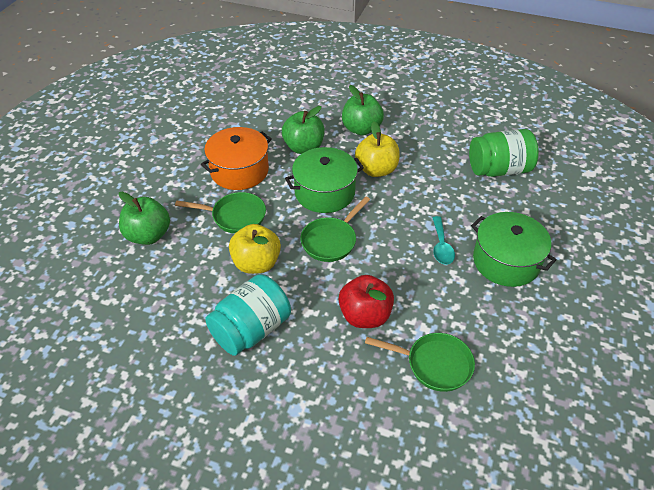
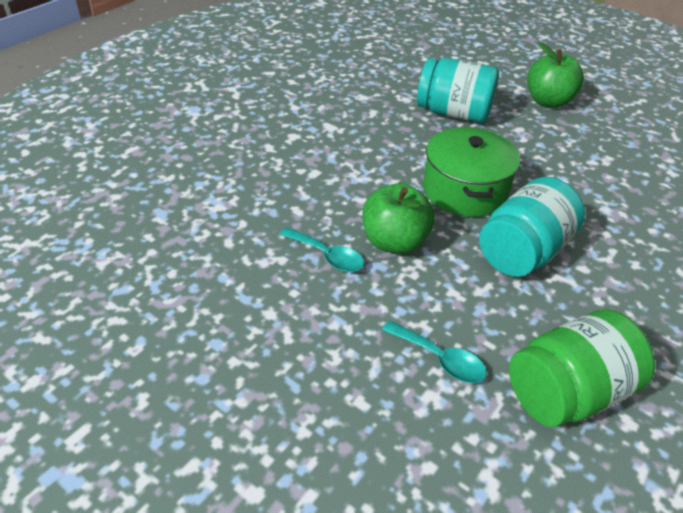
green apple: [119,192,170,245] [282,106,325,154] [342,85,384,136] = 3 -> [363,183,435,254] [527,42,584,108] = 2
green pan: [175,192,266,234] [300,196,370,262] [365,333,475,392] = 3 -> none = 0
green pot: [285,147,364,213] [471,212,556,287] = 2 -> [423,127,520,217] = 1
orange pot: [201,127,272,190] = 1 -> none = 0
red apple: [339,275,394,328] = 1 -> none = 0
turquoise jar: [205,274,291,356] = 1 -> [417,58,499,123] [479,177,585,277] = 2
turquoise spoon: [432,216,455,265] = 1 -> [279,227,364,272] [382,320,487,383] = 2
yellow apple: [229,224,281,274] [355,121,400,177] = 2 -> none = 0

